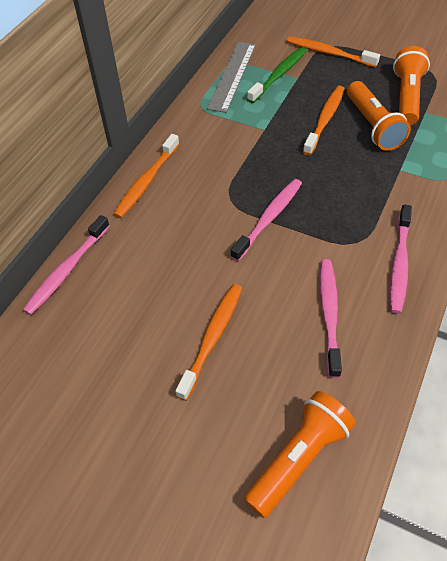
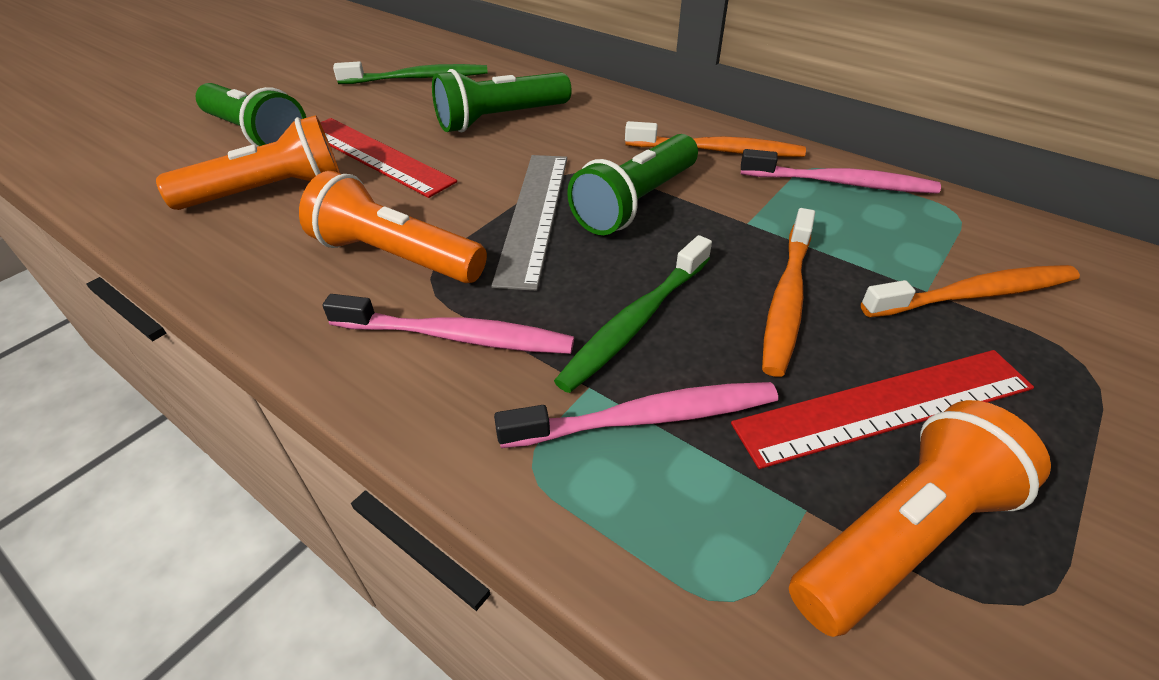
green flashlight: none = 0 -> [196,83,306,147] [432,69,572,132] [567,134,698,235] = 3
green toothbrush: [247,47,307,103] = 1 -> [333,61,488,84] [554,235,712,393] = 2
orange toothbrush: [113,134,179,218] [175,284,242,401] [287,36,380,67] [303,86,345,156] = 4 -> [625,121,806,157] [762,208,815,377] [861,265,1080,318] = 3
pink toothbrush: [23,215,110,315] [230,179,302,261] [320,259,342,378] [390,204,412,314] = 4 -> [322,294,574,354] [494,382,778,448] [741,149,941,194] = 3
red ruler: none = 0 -> [320,118,457,198] [731,350,1034,469] = 2

